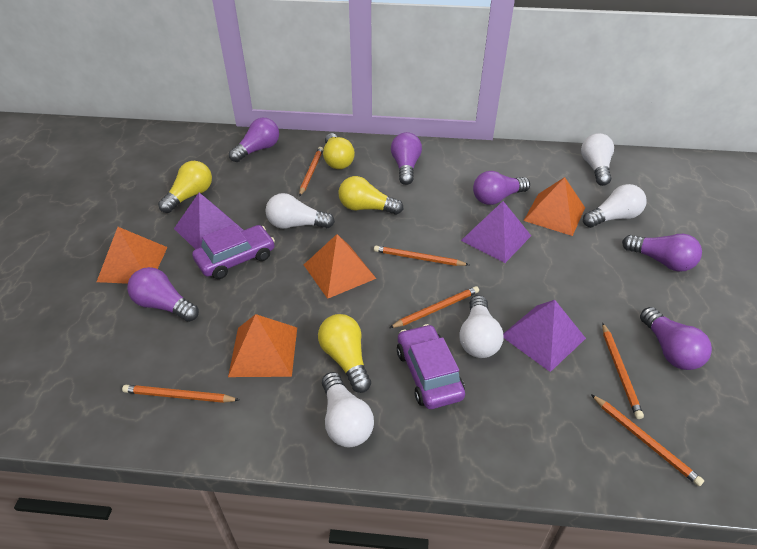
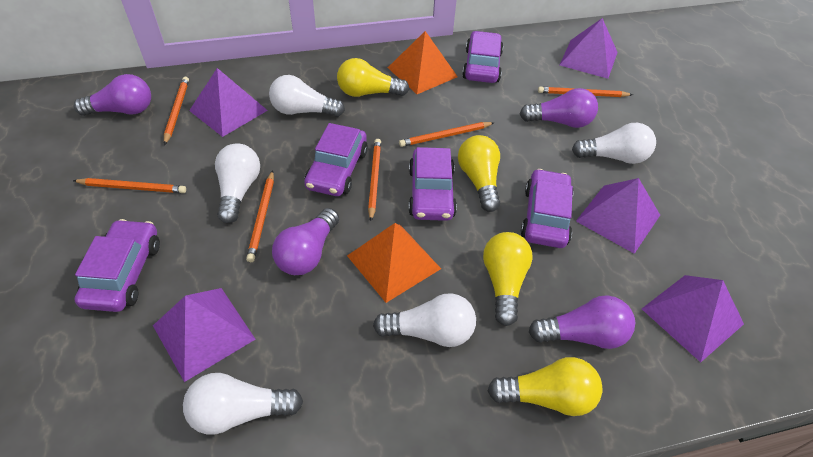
orange pyramid: [97,227,168,284] [228,314,297,377] [304,234,376,299] [524,177,585,236] = 4 -> [347,223,441,303] [388,31,458,94] = 2
purple car: [192,224,275,279] [397,324,465,409] = 2 -> [74,219,160,312] [304,123,368,196] [408,147,457,221] [462,31,504,83] [521,169,574,248] = 5
purple light bulb: [127,267,199,322] [229,118,279,162] [391,132,422,185] [473,171,530,205] [622,234,702,272] [640,307,712,370] = 6 -> [74,74,151,116] [272,208,339,275] [520,88,598,128] [529,295,635,349] = 4
purple pyramid: [174,193,243,249] [461,201,531,263] [503,300,586,372] = 3 -> [153,288,255,382] [189,68,268,137] [560,18,618,79] [576,178,660,254] [642,275,744,362] = 5

